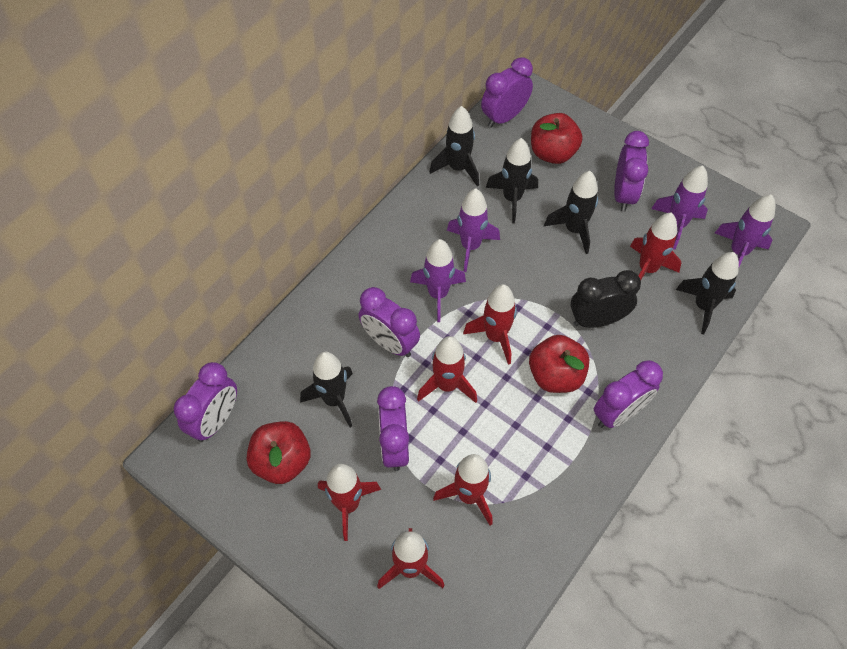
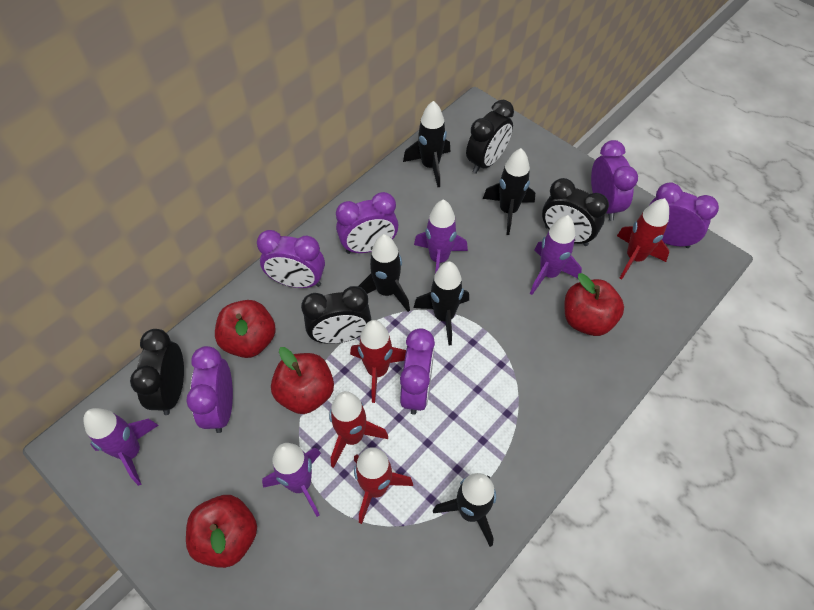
black clock: [570,270,641,328] = 1 -> [130,329,184,415] [301,286,372,344] [466,100,514,174] [542,178,609,246] = 4
red apple: [247,421,311,484] [529,335,589,393] [531,113,583,164] = 3 -> [186,495,257,568] [215,300,276,358] [271,347,334,414] [565,273,624,336] = 4
red rocket: [318,464,381,541] [377,528,445,589] [417,336,477,403] [433,454,493,526] [463,284,517,365] [630,212,681,280] = 6 -> [329,391,388,468] [350,320,406,403] [354,447,413,524] [617,198,669,280] = 4

